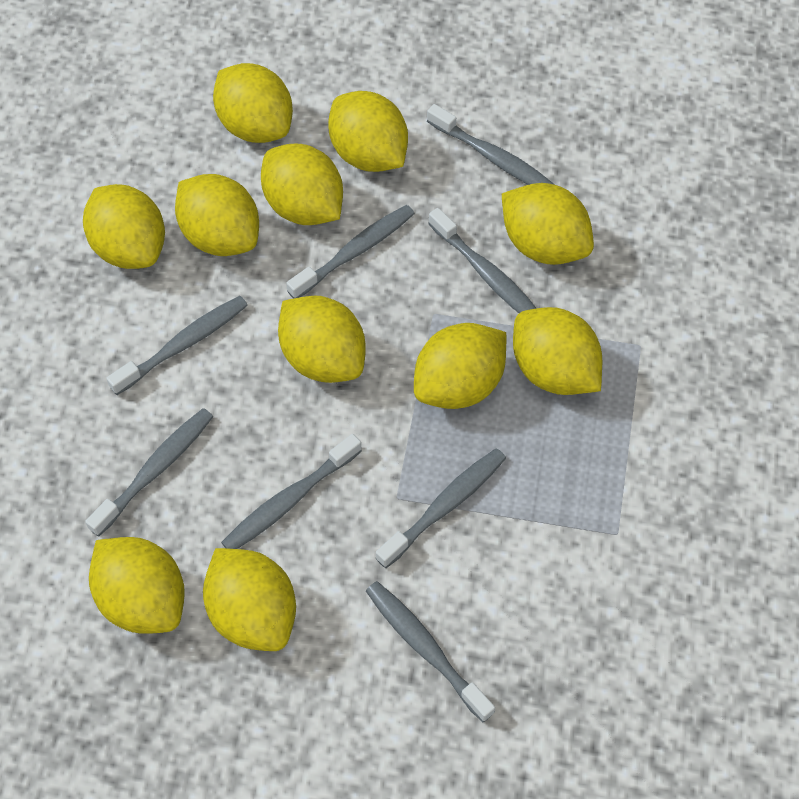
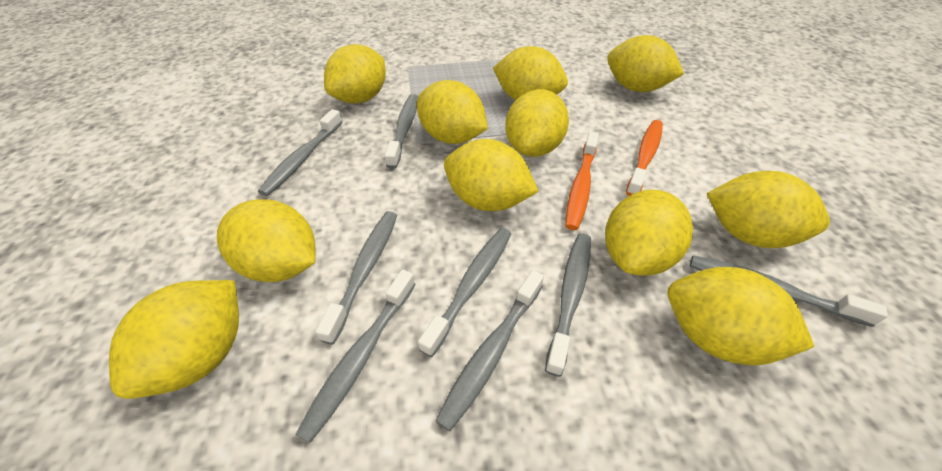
orange toothbrush: none = 0 -> [565,131,599,230] [626,120,663,196] = 2

